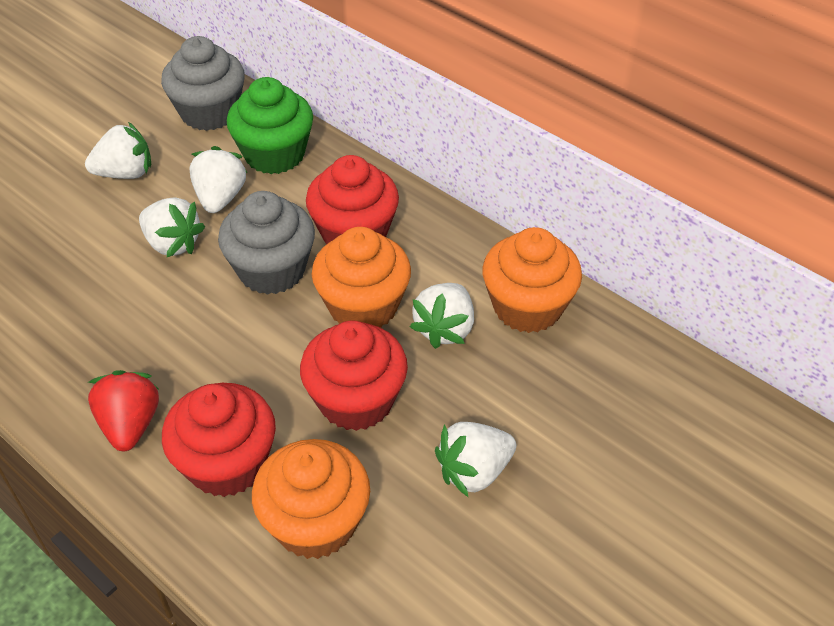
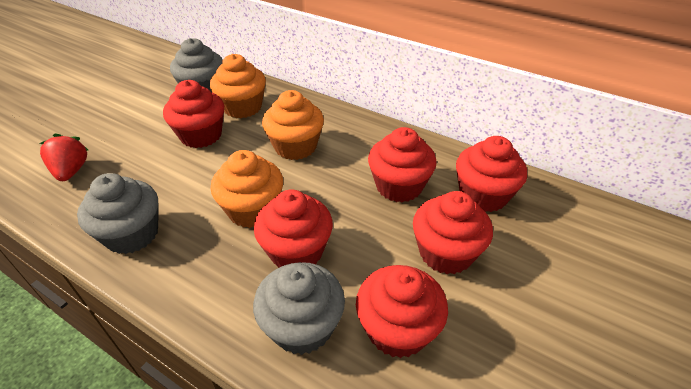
green cupcake: [227,77,313,174] = 1 -> none = 0
grey cupcake: [161,36,245,131] [218,191,315,295] = 2 -> [77,173,158,254] [170,38,223,93] [253,262,345,355] = 3
red cupcake: [162,383,276,497] [300,320,408,431] [306,155,399,245] = 3 -> [163,80,224,148] [254,190,333,268] [356,265,448,358] [368,127,436,203] [413,191,493,274] [456,136,527,212] = 6
white strawberry: [85,122,151,179] [139,197,205,257] [189,146,247,213] [410,283,474,349] [435,422,516,498] = 5 -> none = 0

